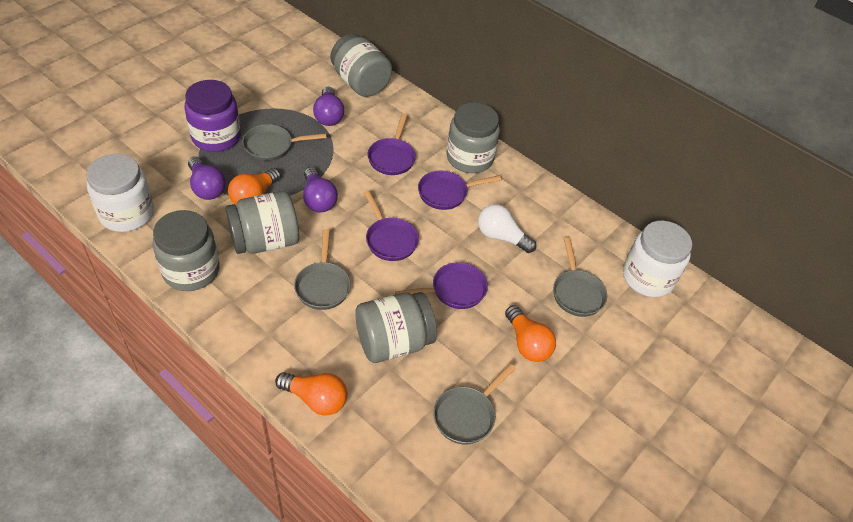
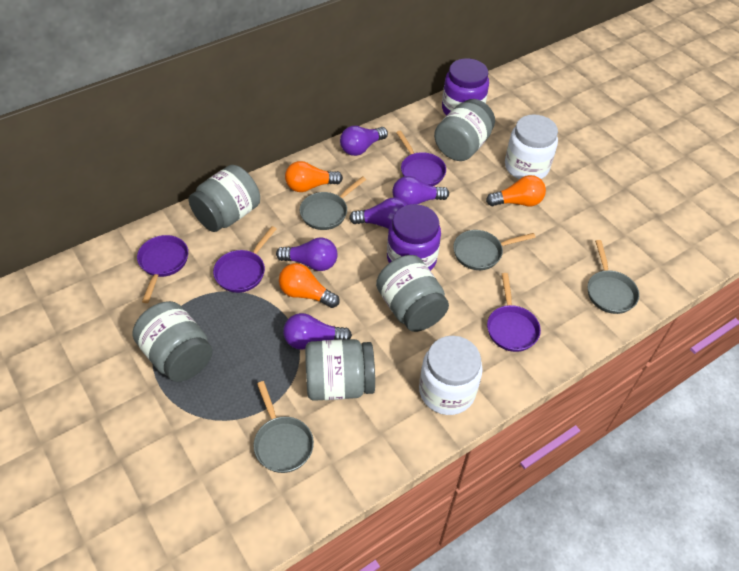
purple jar: [184,80,241,152] = 1 -> [387,204,441,271] [442,58,489,116] = 2
purple light bulb: [188,156,226,200] [303,167,338,212] [313,87,344,126] = 3 -> [276,237,338,271] [283,313,352,350] [340,126,388,156] [349,198,407,229] [392,176,449,205] = 5
white light bulb: [478,204,536,253] = 1 -> none = 0

